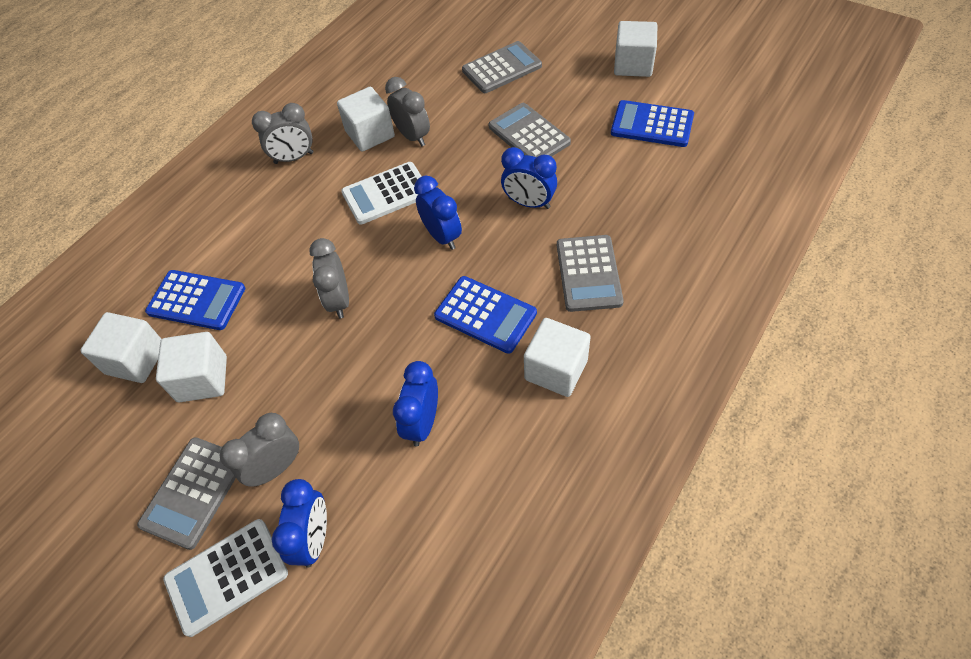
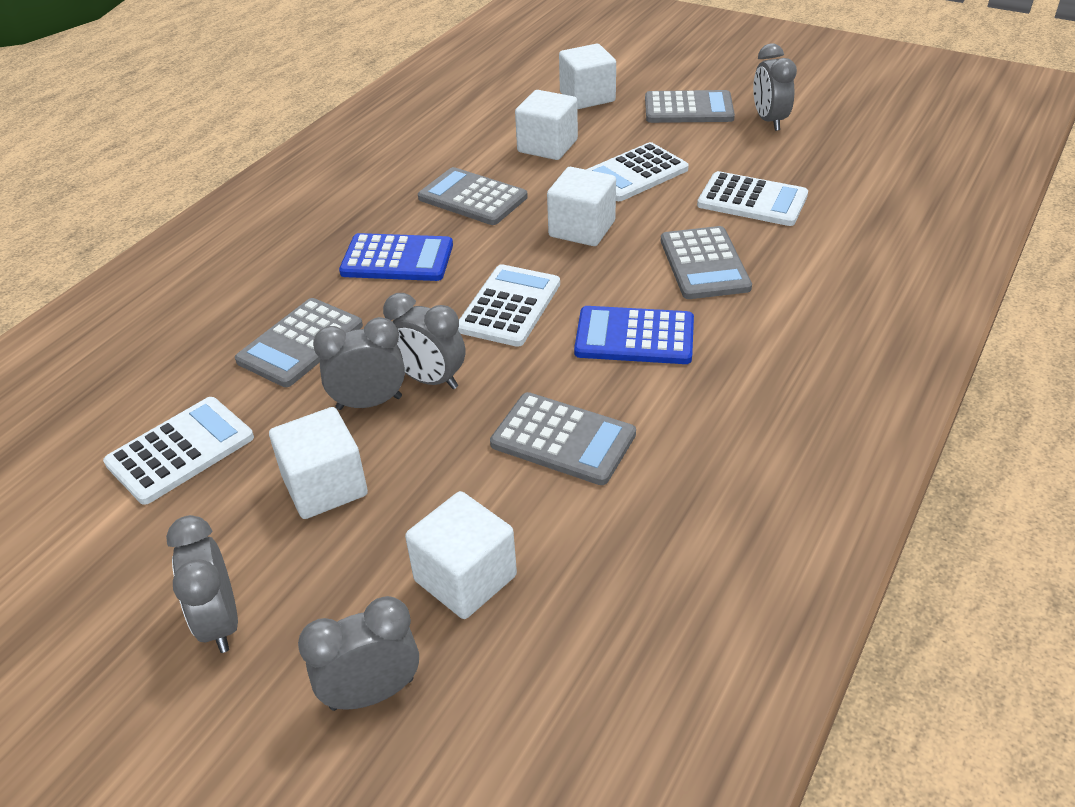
blue calculator: [145,270,245,330] [434,276,537,354] [611,100,694,147] = 3 -> [339,233,453,281] [574,306,694,364] = 2
blue clock: [272,479,327,568] [393,361,438,446] [414,176,462,250] [501,147,557,209] = 4 -> none = 0
grey calculator: [137,437,236,550] [462,41,542,93] [488,103,571,157] [557,235,624,312] = 4 -> [235,298,363,387] [418,167,528,225] [490,392,636,485] [645,90,735,123] [661,226,752,299] = 5
grey clock: [220,413,299,487] [252,103,313,164] [309,238,349,319] [385,77,430,147] = 4 -> [166,515,238,653] [298,596,419,711] [313,317,405,410] [383,293,465,389] [753,43,797,131] = 5
white calculator: [163,519,288,637] [341,162,422,225] = 2 -> [103,397,254,505] [458,264,560,347] [586,142,689,201] [697,171,808,226] = 4

